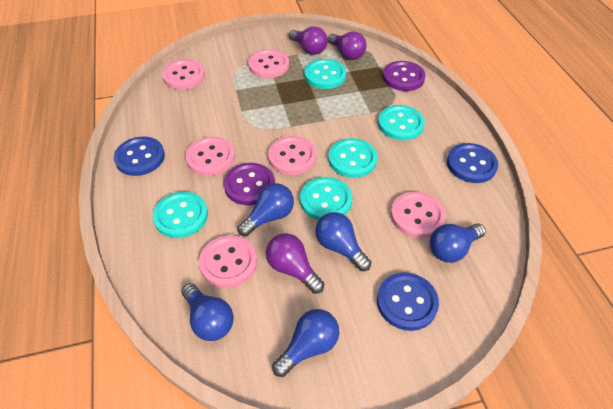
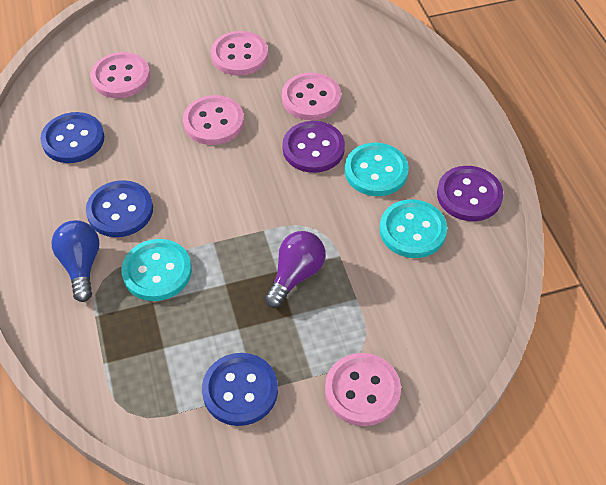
blue light bulb: [181,283,234,341] [238,183,294,236] [272,309,339,377] [315,212,371,271] [430,223,486,263] = 5 -> [51,220,99,302] = 1
pink button: [162,59,205,90] [185,136,235,176] [199,235,257,288] [248,49,289,78] [268,136,317,175] [391,192,446,238] = 6 -> [91,52,150,98] [183,95,244,145] [211,31,268,76] [282,72,341,120] [325,353,401,426] = 5
purple light bulb: [266,233,324,294] [289,26,328,55] [328,32,367,60] = 3 -> [265,231,326,308] = 1
turquoise button: [153,192,208,238] [300,177,352,220] [305,59,346,89] [328,138,377,178] [378,105,425,140] = 5 -> [121,239,192,301] [345,143,409,196] [380,200,447,258] = 3

